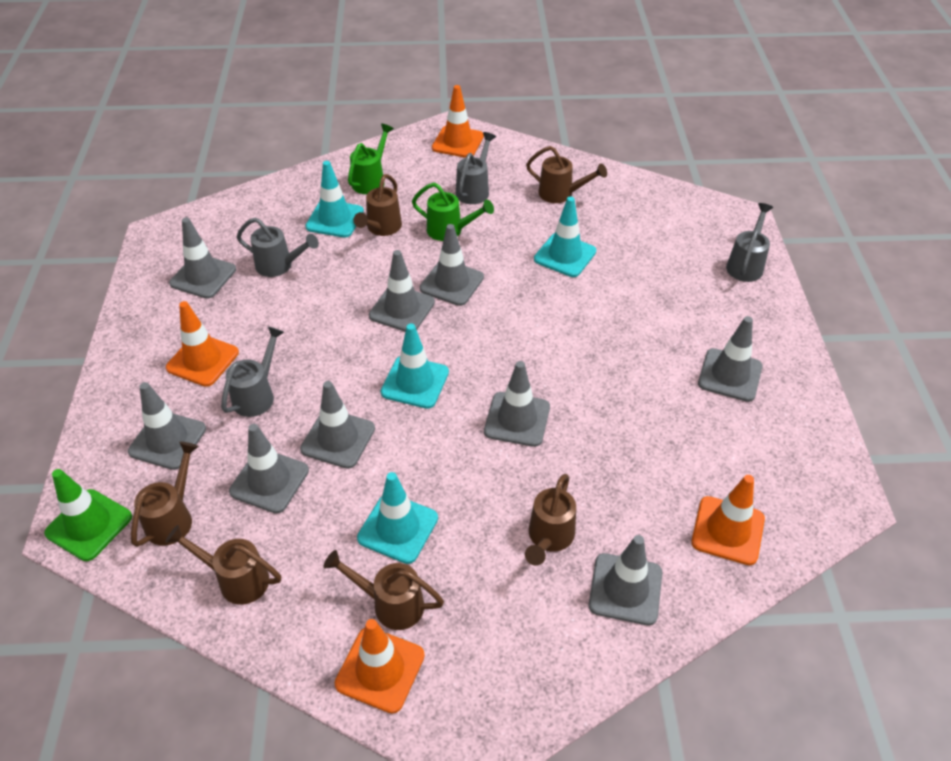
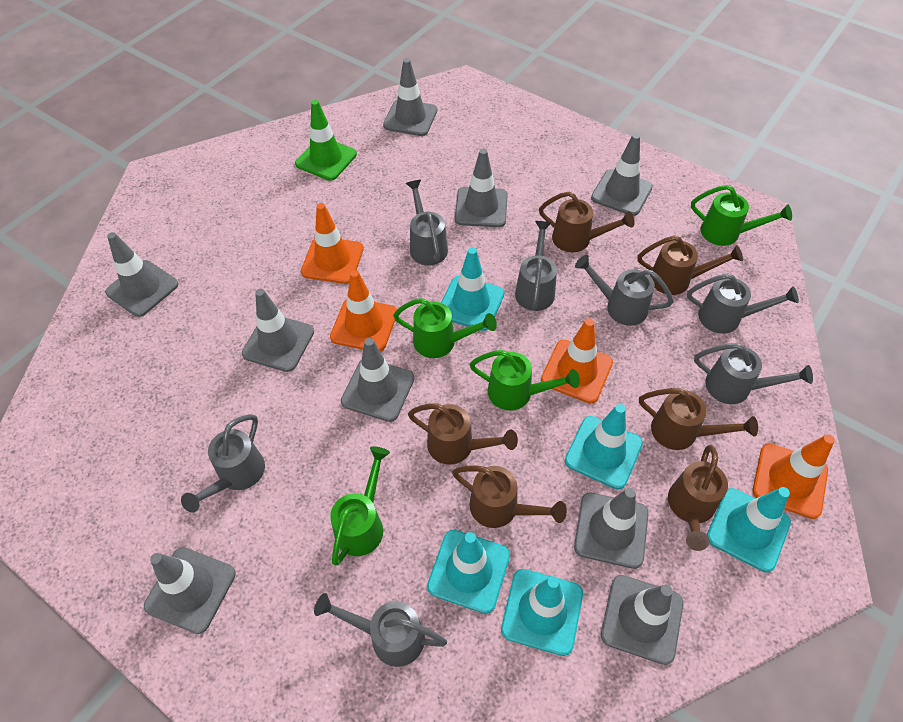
green watering can: [348,123,394,194] [412,183,494,241] = 2 -> [330,446,390,566] [393,298,497,358] [469,350,580,411] [691,185,792,246] = 4
grey watering can: [221,326,284,417] [237,218,319,277] [456,132,496,204] [726,203,773,282] = 4 -> [181,414,265,513] [314,593,447,667] [406,180,448,266] [515,221,557,311] [575,255,674,326] [687,273,799,334] [694,343,813,404] = 7
turquoise traffic cone: [305,161,364,238] [357,472,438,564] [381,324,449,409] [534,196,596,277] = 4 -> [427,530,510,614] [441,247,504,331] [501,569,583,656] [565,404,643,490] [707,487,791,572] = 5

